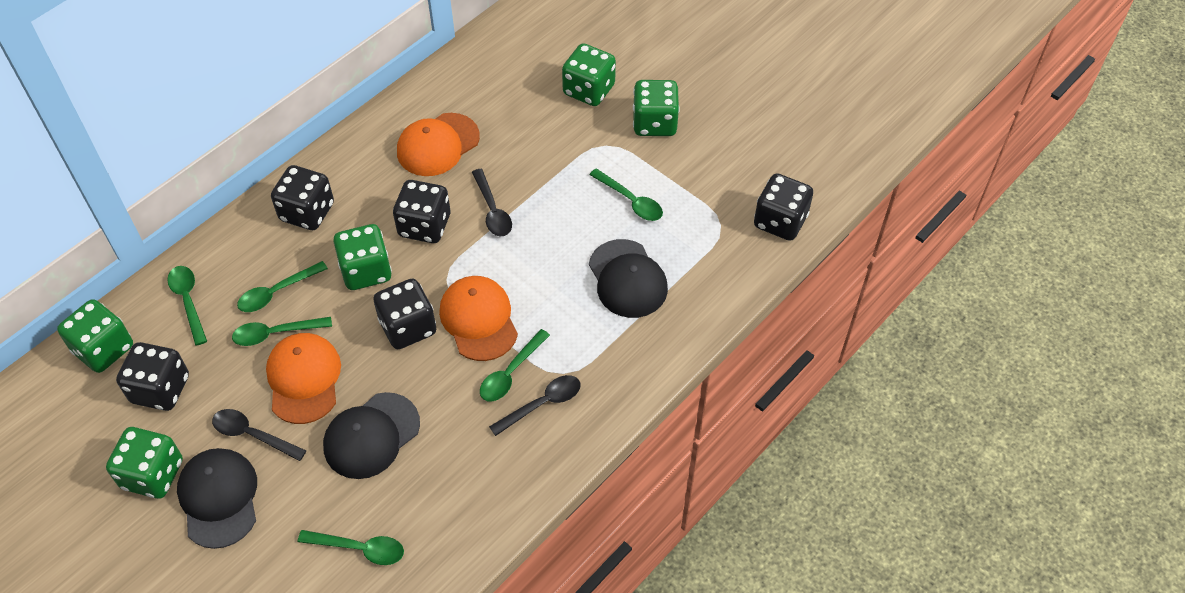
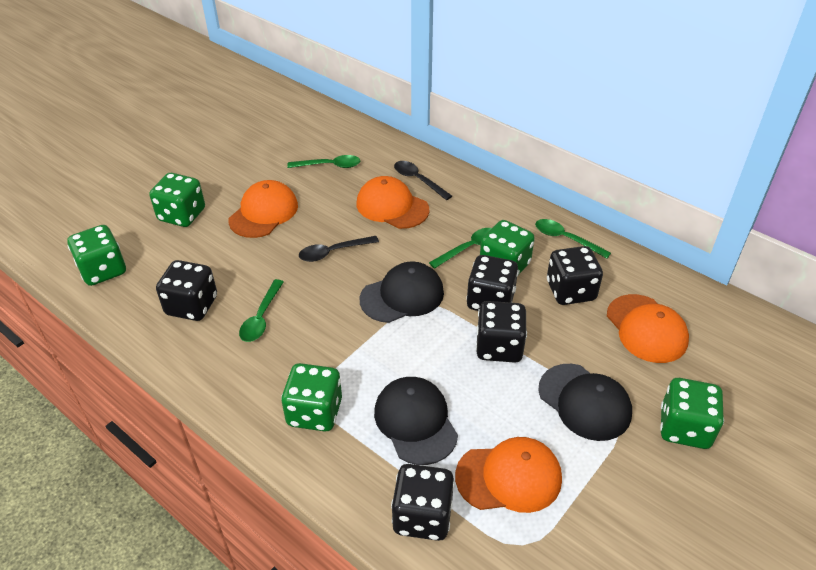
black spoon: [212,409,306,461] [472,169,512,236] [489,375,581,436] = 3 -> [299,236,379,262] [394,161,452,200] = 2
green spoon: [167,266,207,346] [232,317,332,346] [237,261,328,312] [298,530,404,565] [480,329,550,401] [589,168,663,221] = 6 -> [239,279,284,342] [287,155,360,168] [429,228,492,269] [535,219,611,259] = 4
orange cap: [266,333,341,424] [397,113,480,176] [439,276,518,361] = 3 -> [228,180,298,238] [357,176,430,229] [455,437,562,513] [607,294,689,363] = 4

